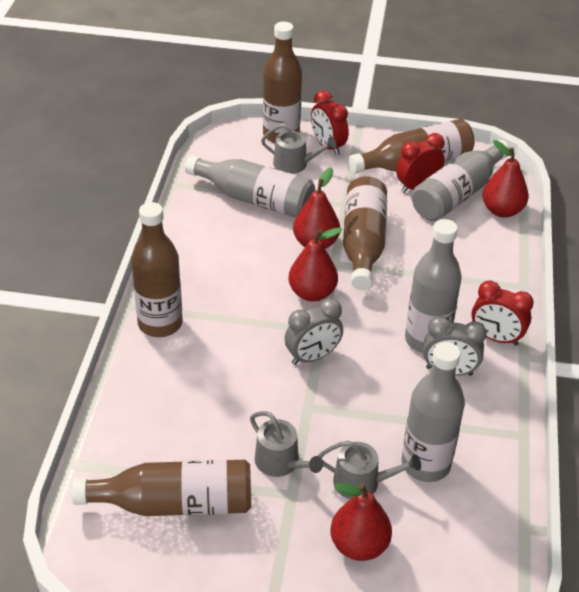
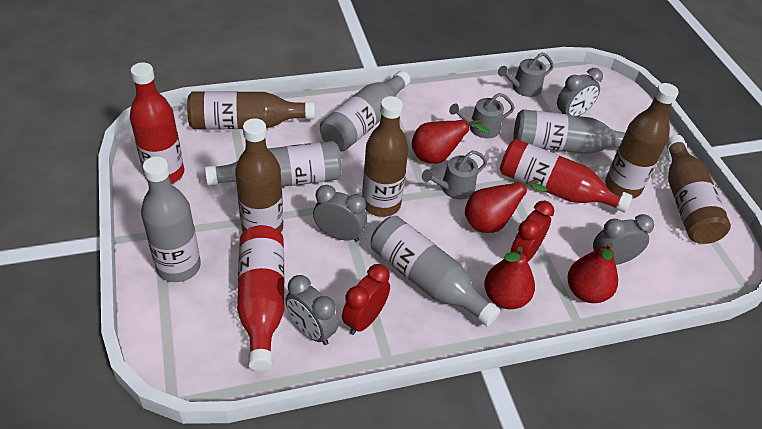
grey bottle: [185,155,315,217] [402,342,465,482] [405,219,462,353] [412,140,510,221] = 4 -> [141,157,201,282] [205,141,342,187] [320,71,410,151] [371,216,500,326] [514,109,625,154] = 5
grey clock: [285,299,343,365] [423,316,487,376] = 2 -> [285,275,338,345] [313,185,367,242] [557,68,603,116] [593,214,654,265] = 4
red bottle: none = 0 -> [130,63,184,184] [237,225,285,371] [500,139,633,212] = 3
red clock: [311,90,349,155] [396,133,445,193] [471,281,534,346] = 3 -> [342,264,390,335] [511,201,554,261] = 2

